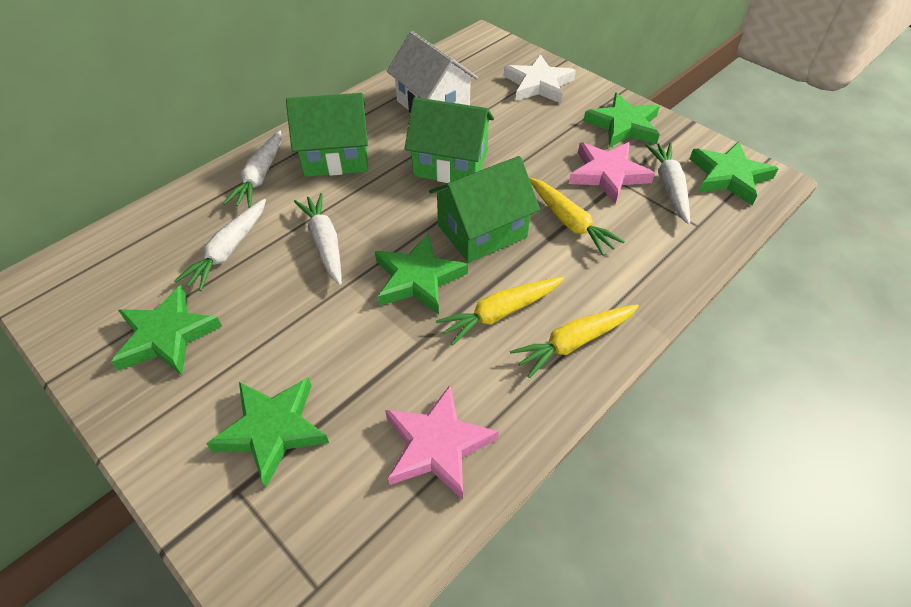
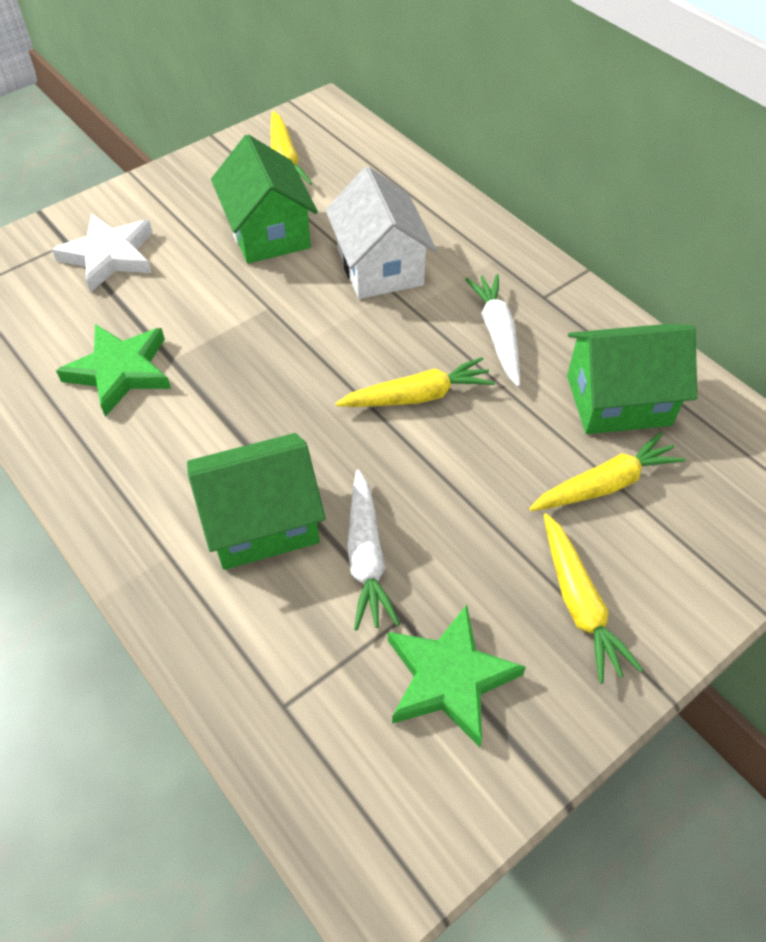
green star: [111,285,222,375] [206,377,329,487] [375,234,468,314] [584,93,660,148] [690,141,778,205] = 5 -> [56,324,171,417] [388,605,526,747] = 2
pink star: [385,385,499,500] [569,142,655,204] = 2 -> none = 0
white carrot: [174,199,266,291] [223,130,281,208] [294,193,342,285] [645,143,690,224] = 4 -> [347,470,400,630] [465,274,520,386] = 2
yellow carrot: [436,277,564,346] [510,304,639,378] [529,178,625,256] = 3 -> [271,111,312,185] [335,357,495,407] [529,432,686,511] [544,513,643,684] = 4

